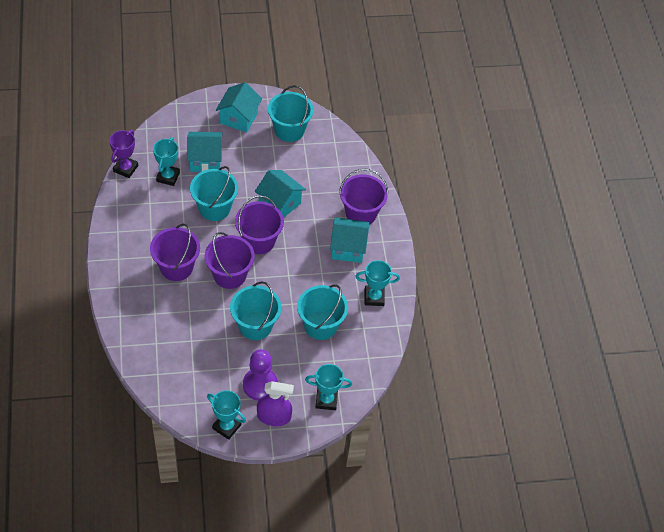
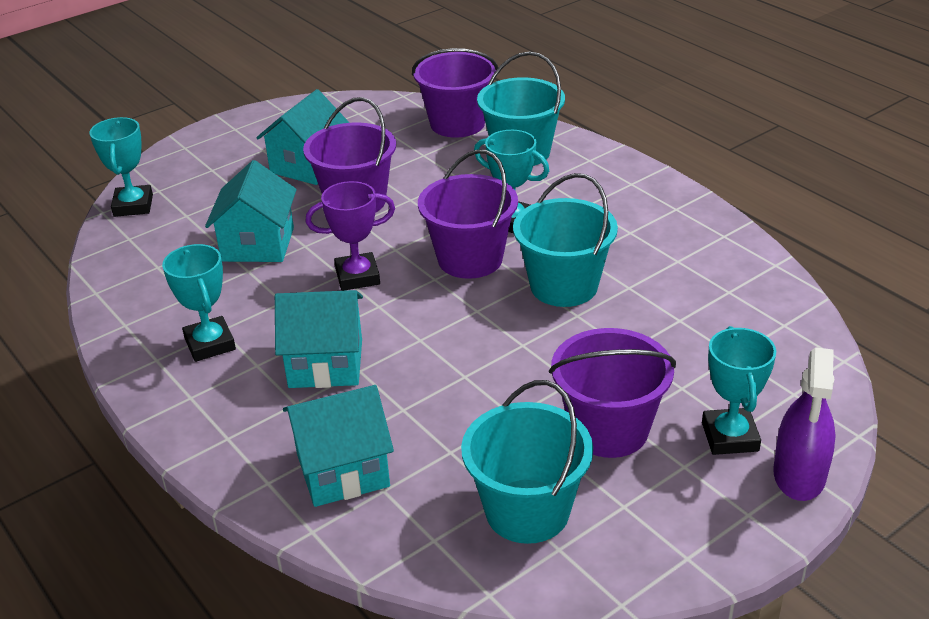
purple pawn: [243,349,278,401] = 1 -> none = 0
turquoise bucket: [190,166,238,221] [230,281,281,340] [268,85,314,142] [297,285,348,340] = 4 -> [461,380,593,544] [477,52,565,166] [513,173,618,307] = 3

